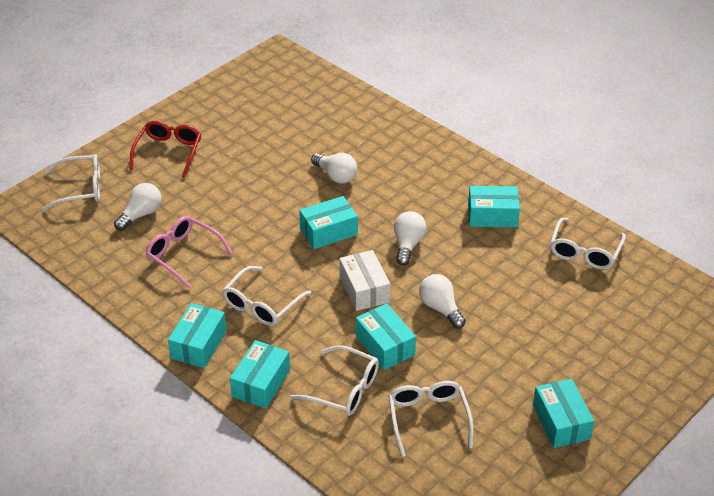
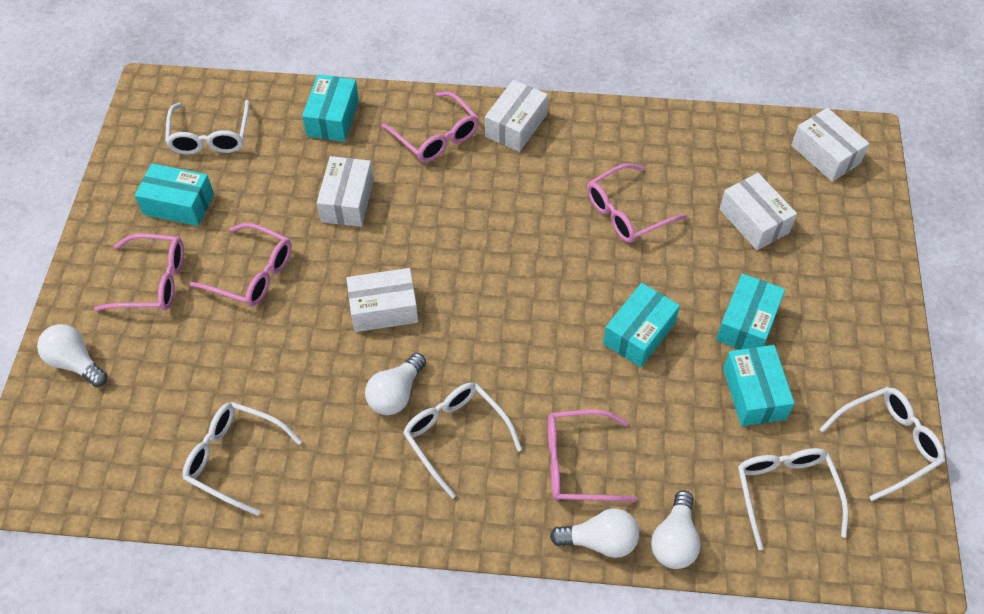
pink glasses: [145,216,233,288] = 1 -> [94,234,184,311] [190,223,292,307] [382,91,479,162] [548,410,637,502] [587,163,688,243] = 5
red glasses: [130,121,201,178] = 1 -> none = 0
turquoise box: [168,303,227,368] [230,340,290,409] [299,196,358,249] [356,303,416,370] [468,186,520,227] [533,379,594,448] = 6 -> [135,163,214,226] [302,74,359,142] [603,283,680,367] [716,273,785,350] [723,345,795,426] = 5
white box: [339,250,390,311] = 1 -> [317,156,374,227] [346,268,418,332] [485,80,548,152] [719,173,797,250] [791,108,870,182] = 5

